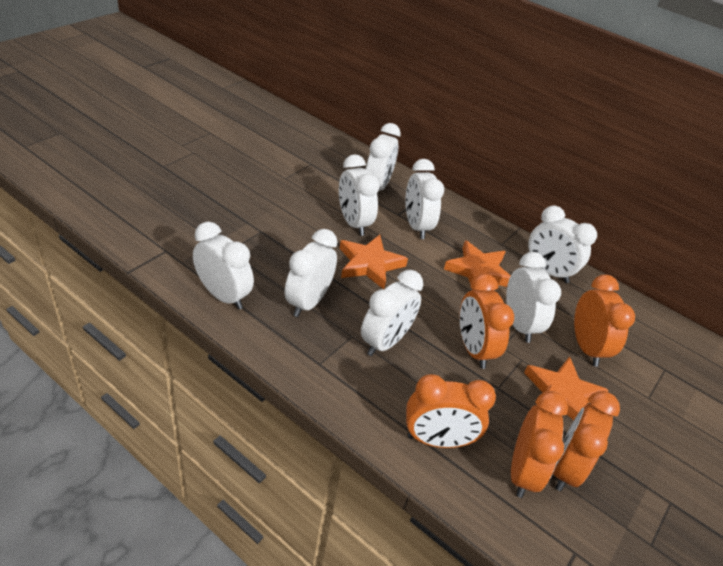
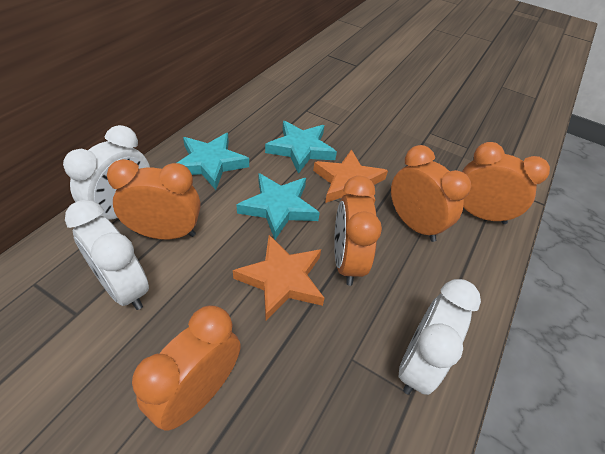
orange star: [339,235,408,289] [444,240,511,290] [524,356,609,420] = 3 -> [233,235,325,321] [313,149,388,203] = 2
turquoise star: none = 0 -> [177,133,249,190] [237,173,320,239] [265,121,337,174] = 3
white clock: [193,222,254,309] [285,229,337,317] [339,154,380,236] [361,270,423,356] [366,123,401,191] [405,159,444,239] [506,252,561,343] [528,205,597,283] = 8 -> [63,125,150,220] [65,200,149,310] [399,279,481,395] = 3

